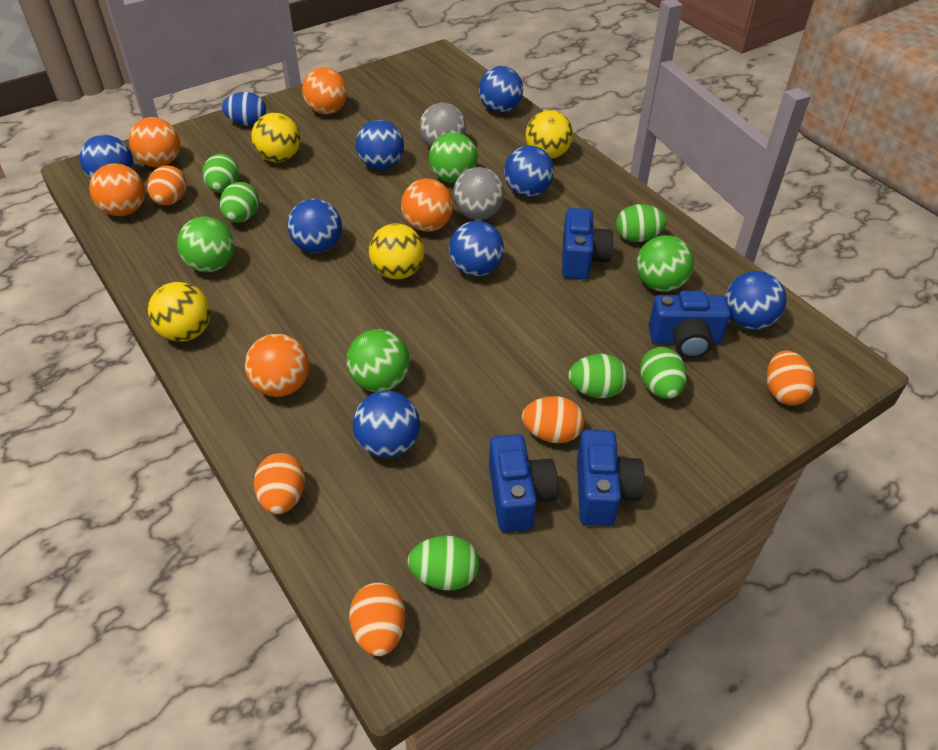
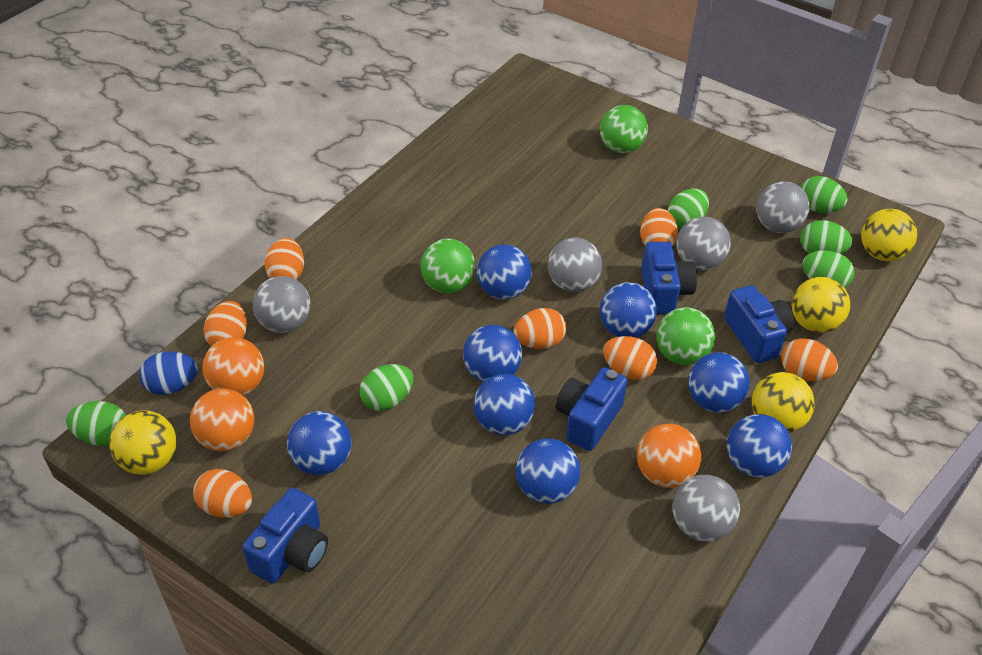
green ball: [177,217,235,272] [347,329,410,392] [429,132,478,183] [636,235,694,292] = 4 -> [421,239,475,293] [600,105,648,153] [656,307,715,365] = 3
grey ball: [419,103,466,148] [453,167,504,220] = 2 -> [253,276,311,333] [547,238,602,292] [672,475,740,542] [677,217,731,270] [756,182,810,233] = 5
orange ball: [89,163,145,216] [129,117,180,167] [245,334,309,397] [302,67,347,115] [401,178,453,232] = 5 -> [190,389,254,451] [203,337,264,396] [637,424,701,488] = 3
orange egg: [147,166,187,205] [254,453,305,514] [349,582,406,656] [522,396,584,443] [767,350,815,406] = 5 -> [193,469,252,518] [204,301,247,346] [264,238,304,280] [514,308,566,349] [603,336,657,380] [640,208,678,246] [781,338,838,381] = 7

